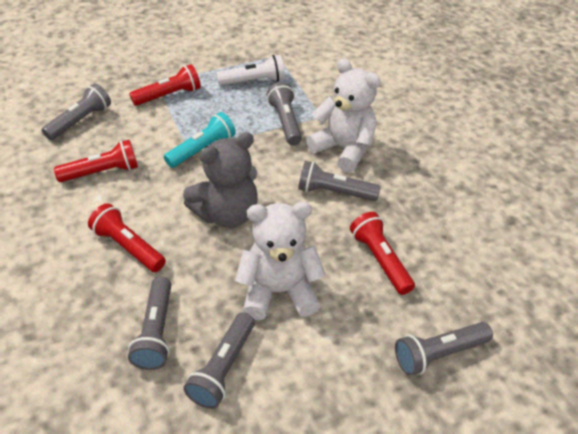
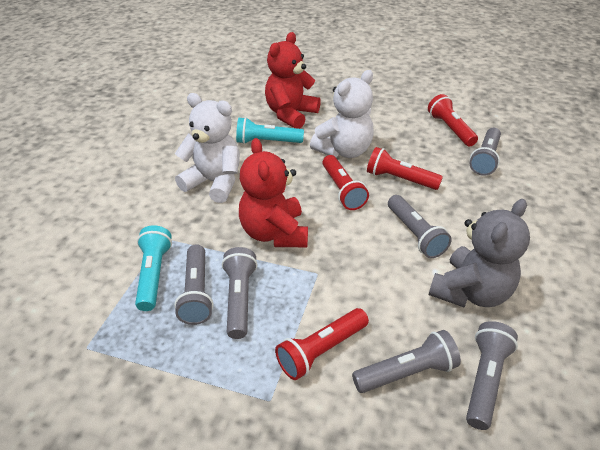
red teddy bear: none = 0 -> [239,138,308,247] [265,32,321,129] = 2
turquoise flashlight: [164,112,236,168] = 1 -> [135,225,172,311] [236,117,304,144] = 2
white flashlight: [217,55,285,86] = 1 -> none = 0

